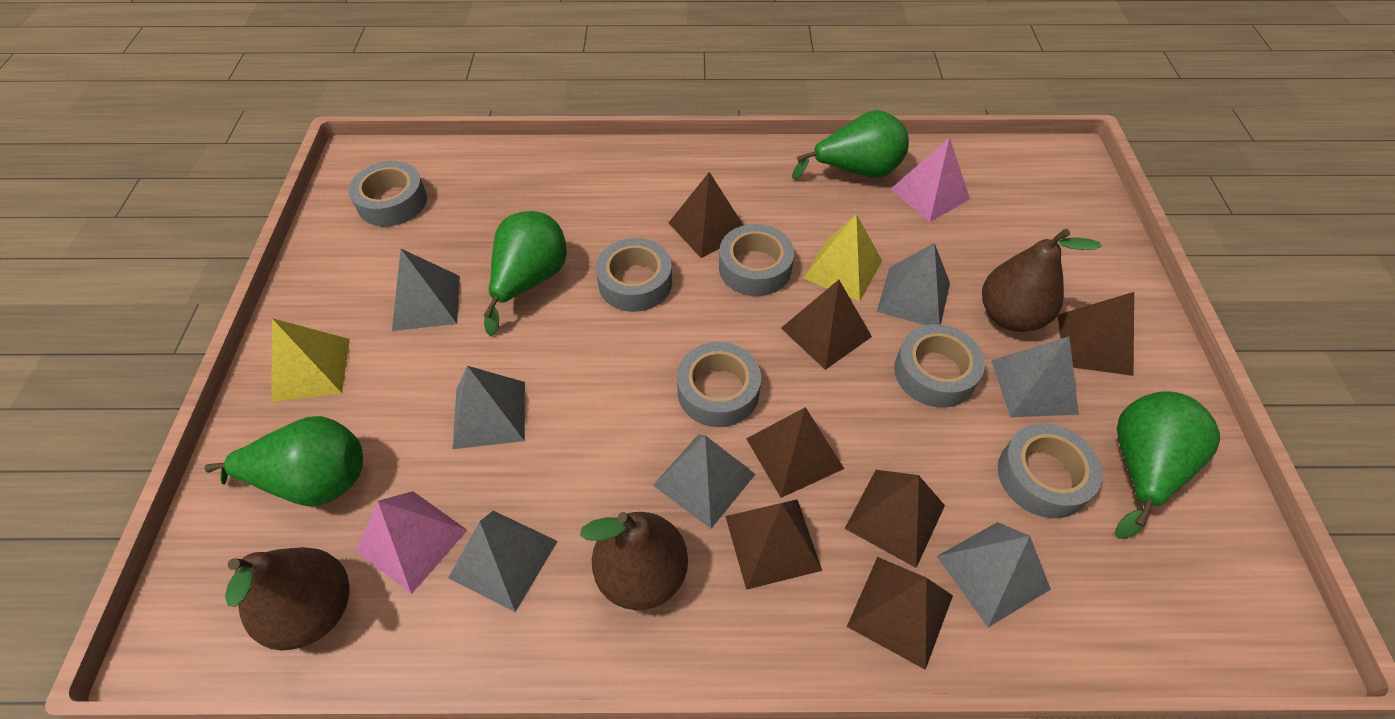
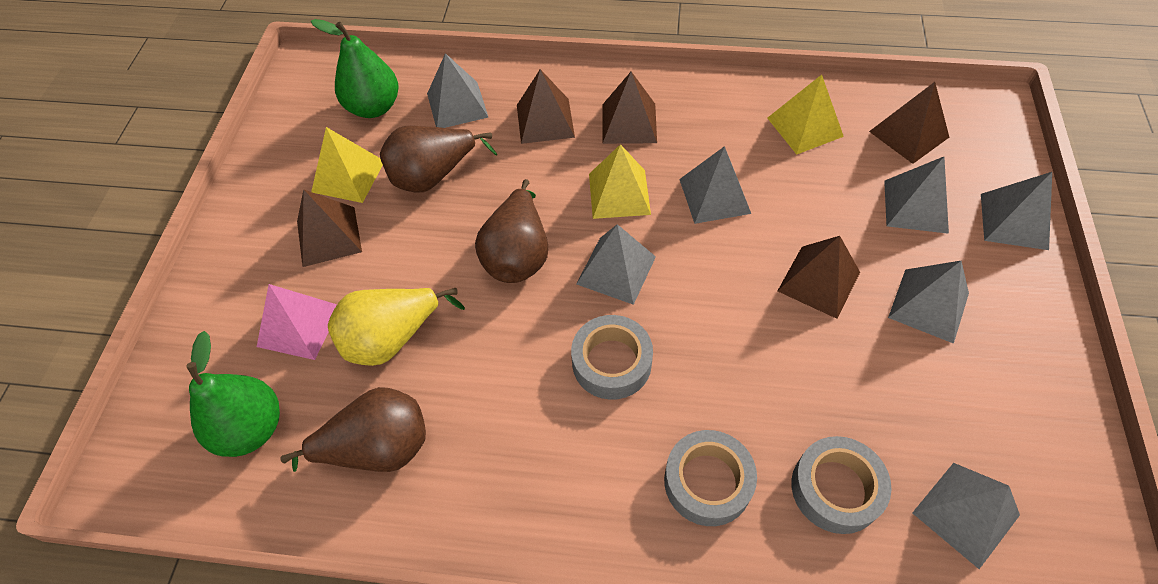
brown pyramid: [669,172,744,258] [725,499,822,590] [746,407,844,498] [781,280,872,370] [845,470,945,568] [847,557,953,670] [1058,292,1134,376] = 7 -> [297,189,362,267] [517,69,575,144] [602,72,657,144] [778,236,860,319] [869,82,949,164] = 5
green pear: [205,416,363,506] [483,211,567,336] [792,110,909,179] [1115,391,1220,539] = 4 -> [186,331,280,457] [311,19,399,118] = 2
grey tape: [349,161,427,226] [596,238,672,312] [677,342,761,427] [719,224,794,296] [894,324,985,408] [998,423,1103,518] = 6 -> [571,315,653,400] [664,430,757,526] [791,436,892,534] = 3
pink pyramid: [356,491,467,594] [890,137,970,222] = 2 -> [257,284,337,360] = 1
yellow pear: none = 0 -> [328,288,465,366] = 1
yellow pyramid: [271,318,350,402] [803,214,882,301] = 2 -> [311,127,383,203] [589,144,651,219] [767,75,844,155] = 3

